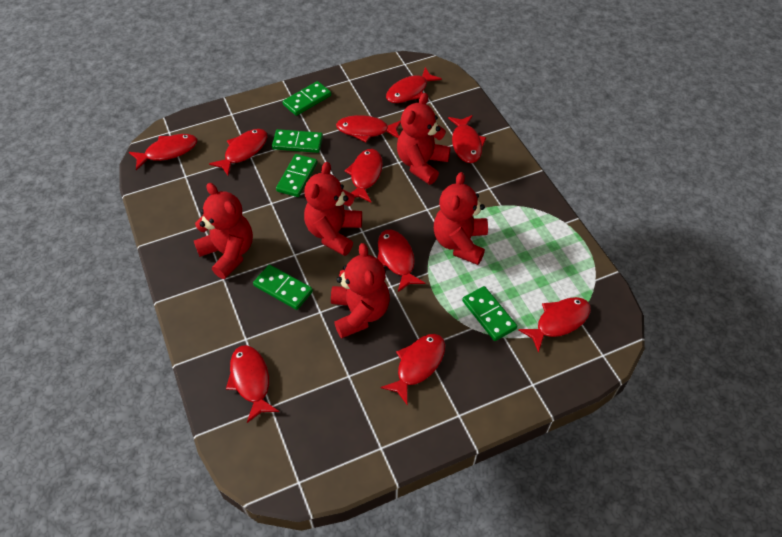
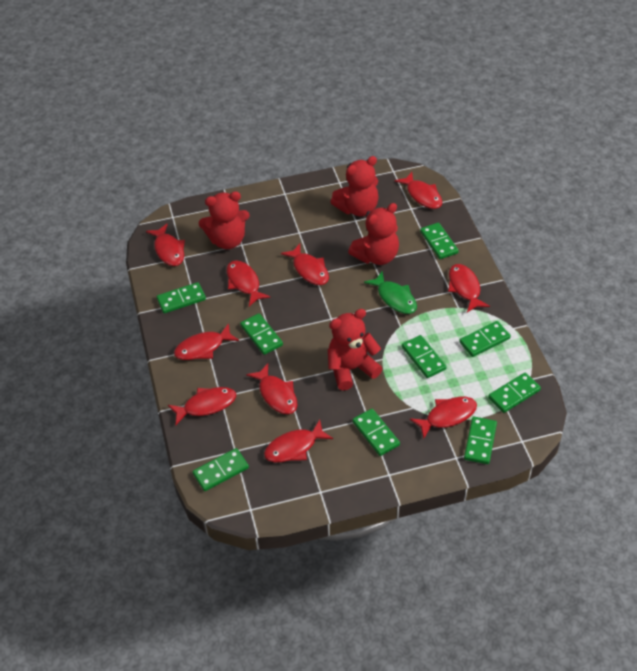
green domino: [253,265,313,310] [272,129,323,153] [276,154,317,197] [283,81,331,116] [462,286,517,341] = 5 -> [157,282,206,313] [193,448,249,491] [240,313,283,355] [352,409,400,456] [402,335,447,378] [420,223,459,259] [459,321,511,357] [464,417,497,464] [488,373,541,413] = 9
green fish: none = 0 -> [364,271,417,314] = 1
red teddy bear: [194,183,253,279] [304,162,362,256] [331,243,390,338] [397,93,451,185] [434,172,488,265] = 5 -> [199,191,250,249] [328,309,383,391] [331,156,379,216] [348,203,399,265] = 4

